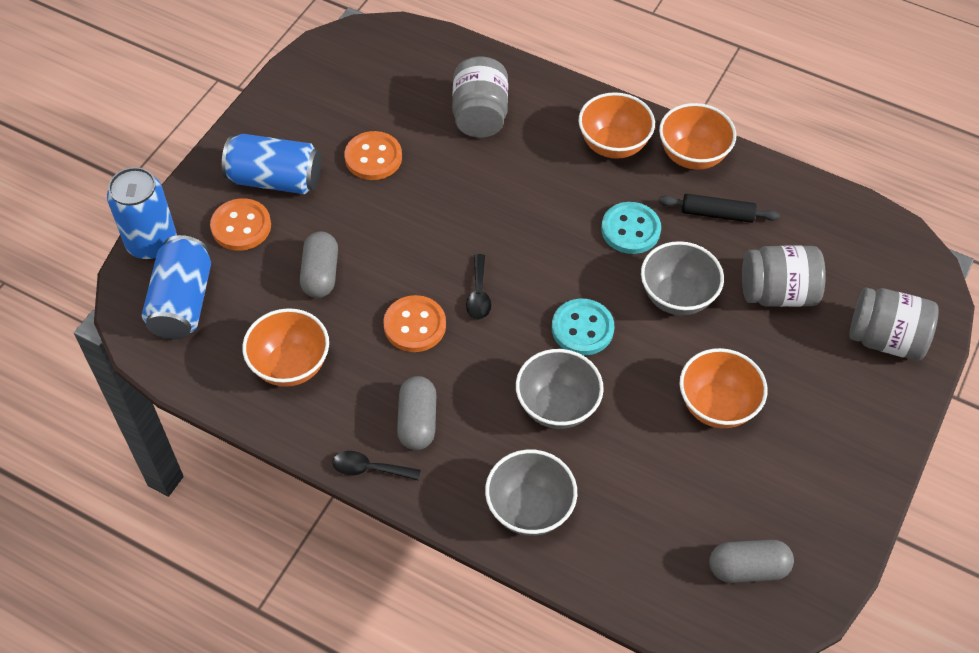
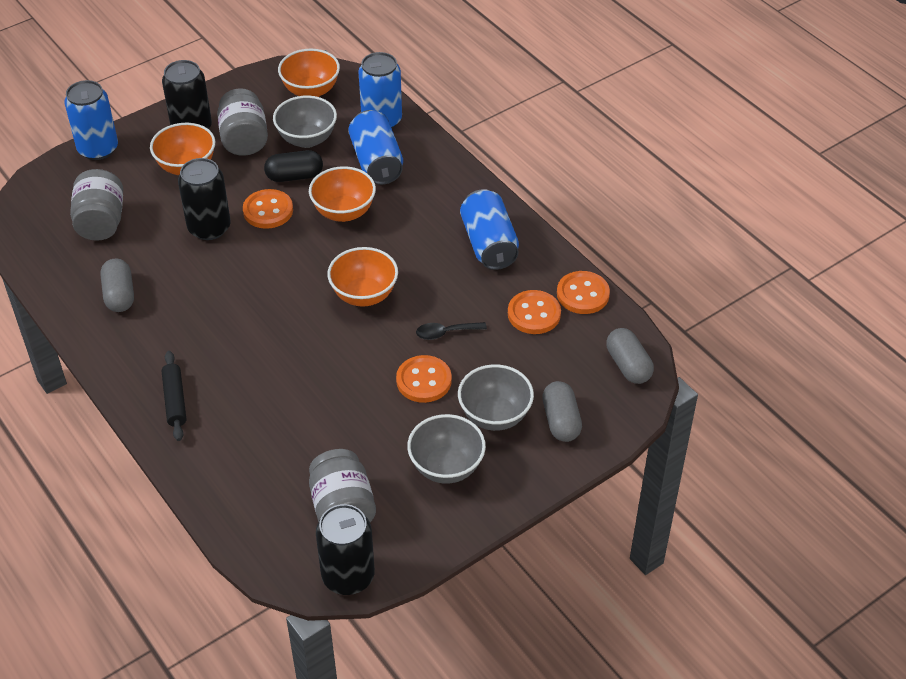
black can: none = 0 -> [162,60,212,129] [178,158,231,240] [316,504,375,595] = 3
black capsule: none = 0 -> [264,150,323,182] = 1
black spoon: [332,451,421,480] [466,254,491,320] = 2 -> [416,322,487,340] = 1
blue can: [107,167,177,260] [142,235,211,340] [222,134,321,194] = 3 -> [64,80,118,160] [348,110,403,185] [358,52,402,128] [460,189,519,270] = 4
orange button: [210,198,271,251] [345,131,402,180] [383,295,446,352] = 3 -> [243,189,293,229] [396,355,452,403] [508,290,561,334] [557,271,610,314] = 4
turquoise button: [552,299,614,355] [601,202,661,254] = 2 -> none = 0

